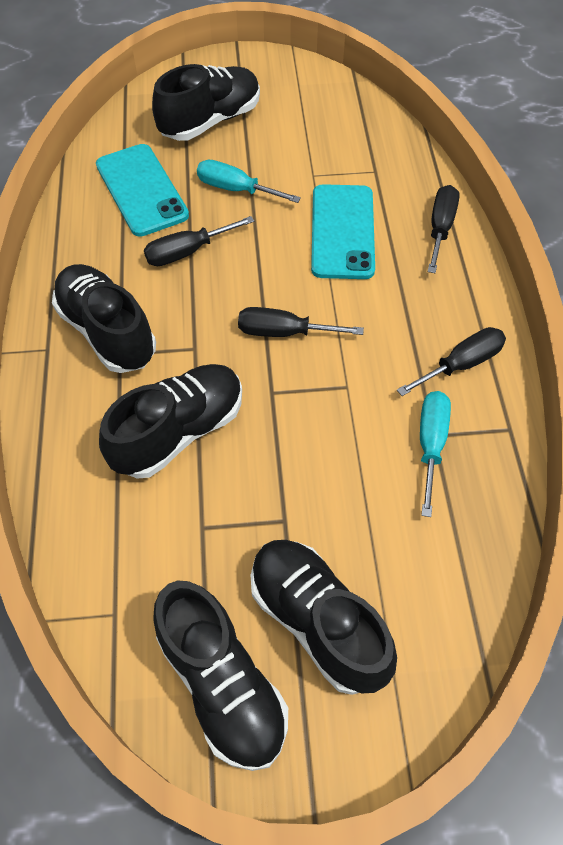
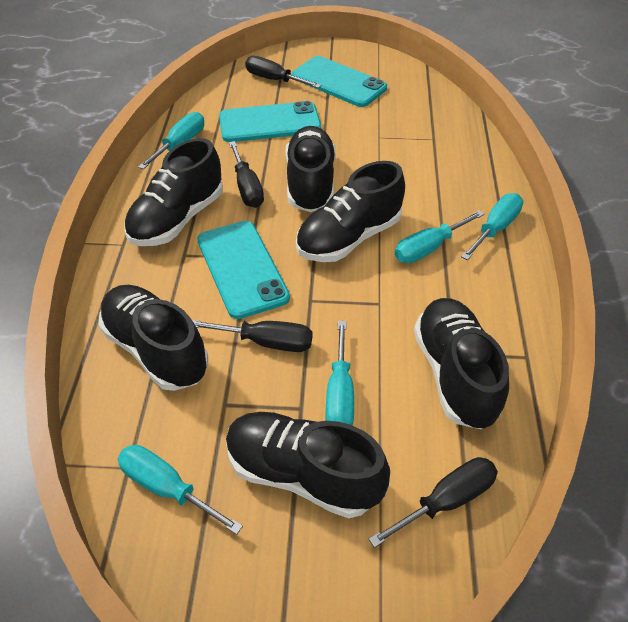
black shoe: [52,264,156,373] [99,364,242,479] [152,64,260,141] [153,581,288,771] [251,540,397,695] = 5 -> [98,285,208,391] [124,138,223,246] [226,412,390,518] [285,126,336,212] [296,161,405,262] [414,298,509,429] = 6
turquoise phone: [96,144,189,237] [311,184,375,279] = 2 -> [197,221,290,319] [219,101,321,142] [292,56,387,107] = 3
turquoise screwdriver: [197,160,301,203] [420,391,451,517] = 2 -> [117,445,243,535] [138,112,204,169] [326,321,354,425] [395,210,485,263] [461,193,524,260] = 5

